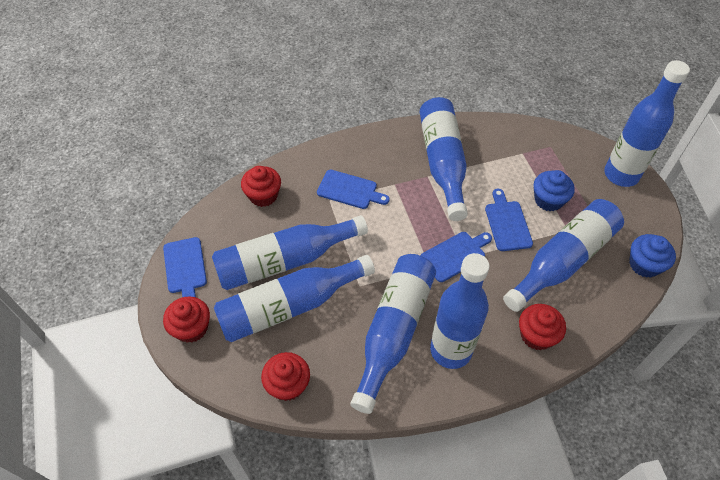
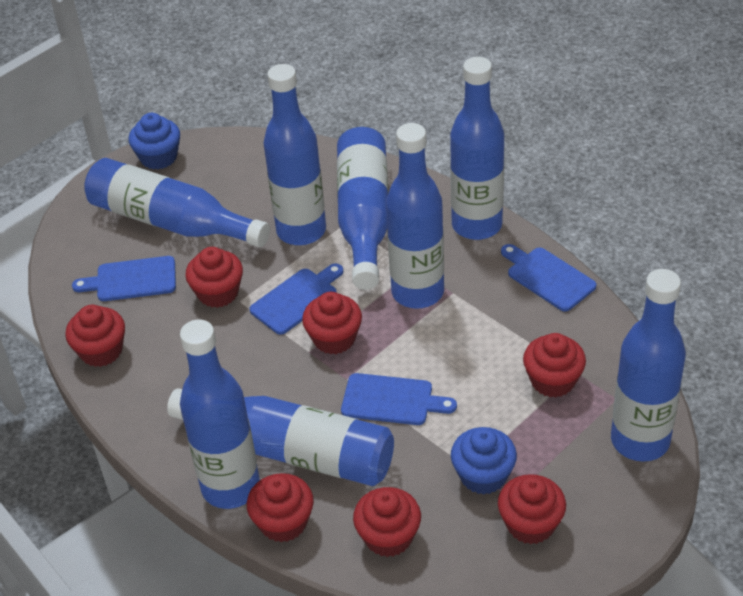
blue bottle: [212,215,368,290] [214,255,375,342] [351,254,436,414] [420,97,468,221] [430,253,490,369] [503,199,624,312] [604,60,690,187] = 7 -> [84,158,270,248] [167,388,394,486] [180,320,260,509] [263,64,326,245] [337,127,389,290] [386,123,444,309] [450,57,504,240] [611,269,686,462] = 8
red cupcake: [163,296,210,343] [241,166,281,207] [261,352,310,401] [519,304,566,350] = 4 -> [65,305,125,367] [185,247,243,308] [247,473,314,542] [302,292,362,354] [353,487,421,557] [498,474,566,544] [523,333,586,398] = 7

